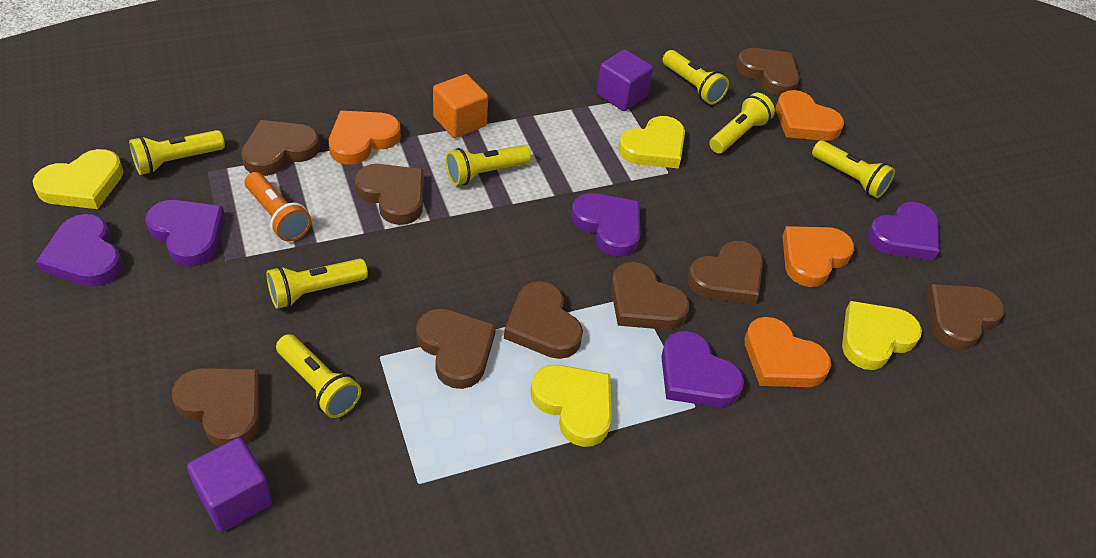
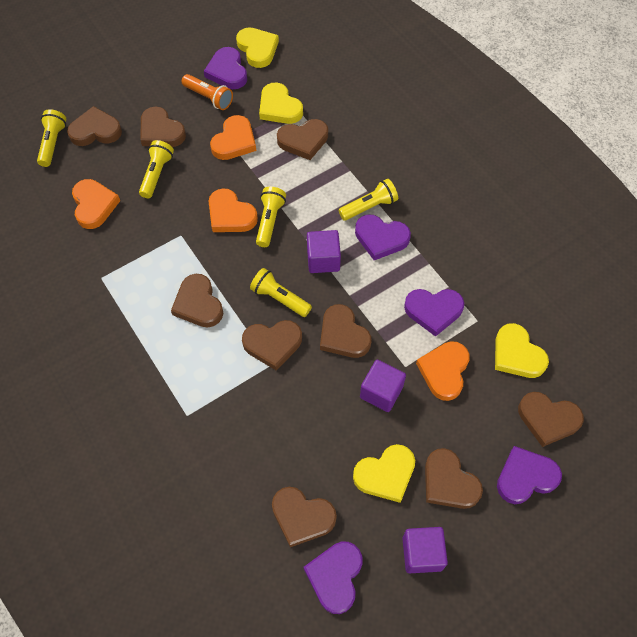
orange cube: [433,74,488,138] = 1 -> none = 0
purple cube: [187,437,272,532] [596,49,653,111] = 2 -> [307,230,341,273] [360,360,406,412] [402,527,448,573] = 3
yellow flashlight: [129,130,225,175] [267,259,368,309] [276,334,361,418] [446,145,531,185] [663,50,729,104] [709,93,775,153] [812,140,895,198] = 7 -> [37,109,66,167] [139,140,174,198] [250,268,312,317] [256,187,286,247] [339,179,398,221] = 5

